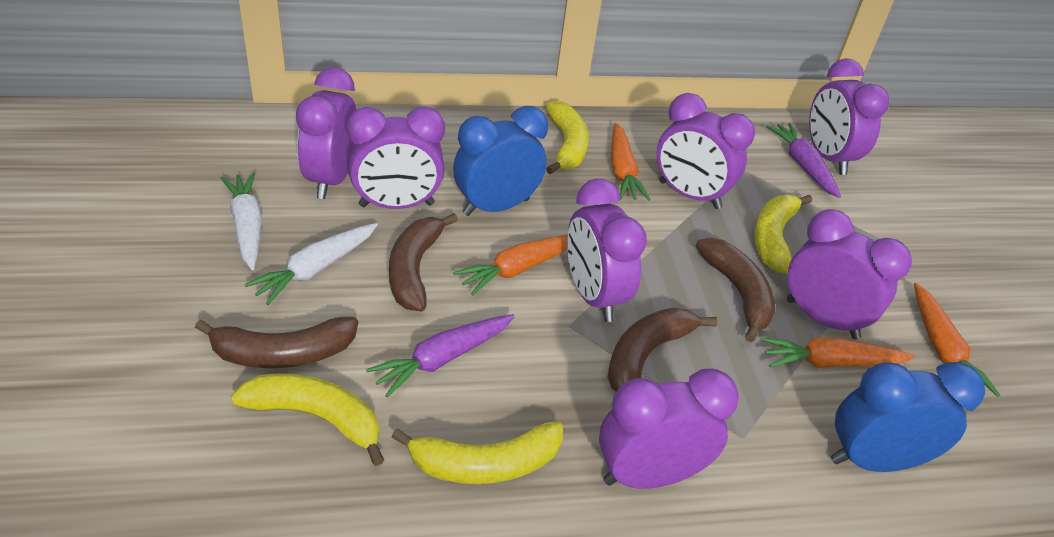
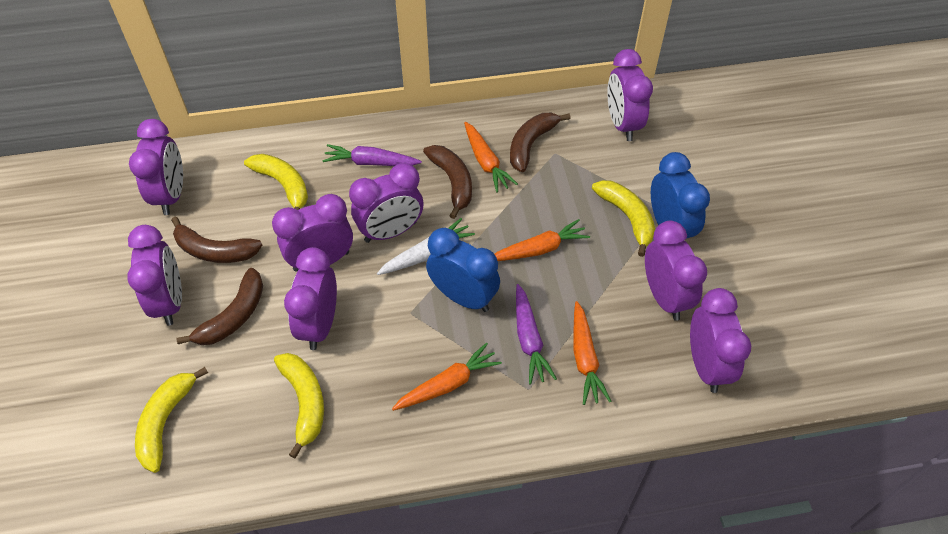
purple clock: [296,67,356,199] [346,106,445,209] [567,179,647,322] [599,368,739,489] [657,93,755,209] [787,209,912,339] [809,58,889,175] = 7 -> [127,225,182,326] [129,119,183,215] [272,194,353,272] [284,247,337,350] [349,163,423,243] [607,49,653,141] [645,221,707,321] [690,288,751,393] = 8
white carrot: [221,173,262,270] [244,223,378,305] = 2 -> [377,218,475,275] = 1

